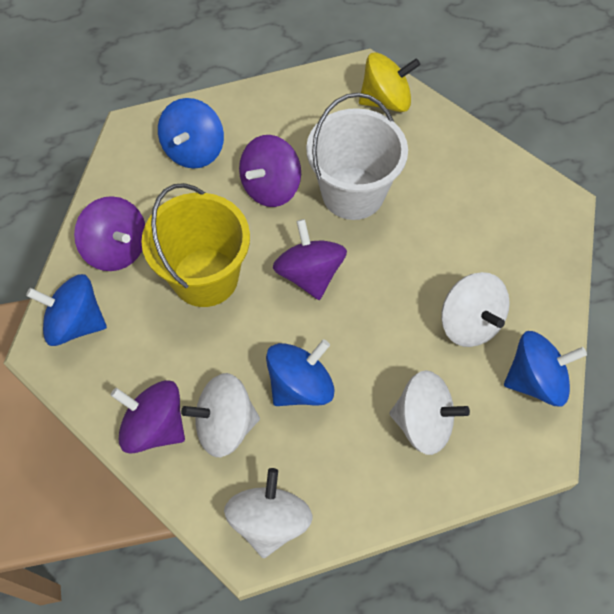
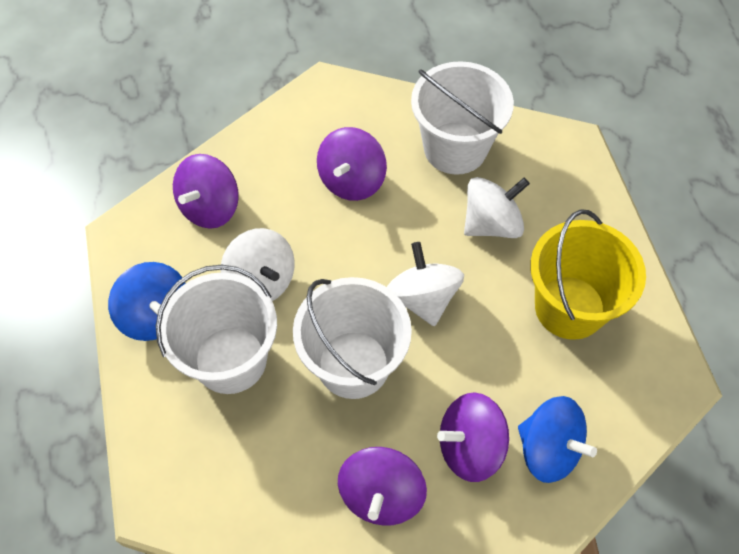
blue spinning top: [26,274,107,346] [158,98,224,168] [266,339,335,406] [504,331,587,406] = 4 -> [108,262,186,341] [518,396,597,483] = 2
white bucket: [306,93,408,220] = 1 -> [156,265,277,394] [293,277,412,399] [411,61,514,175] = 3
white spinning top: [181,373,260,457] [224,468,313,558] [389,370,470,455] [441,272,510,347] = 4 -> [221,228,295,301] [387,242,464,326] [464,177,530,238] = 3
yellow spinning top: [359,53,421,112] = 1 -> none = 0

